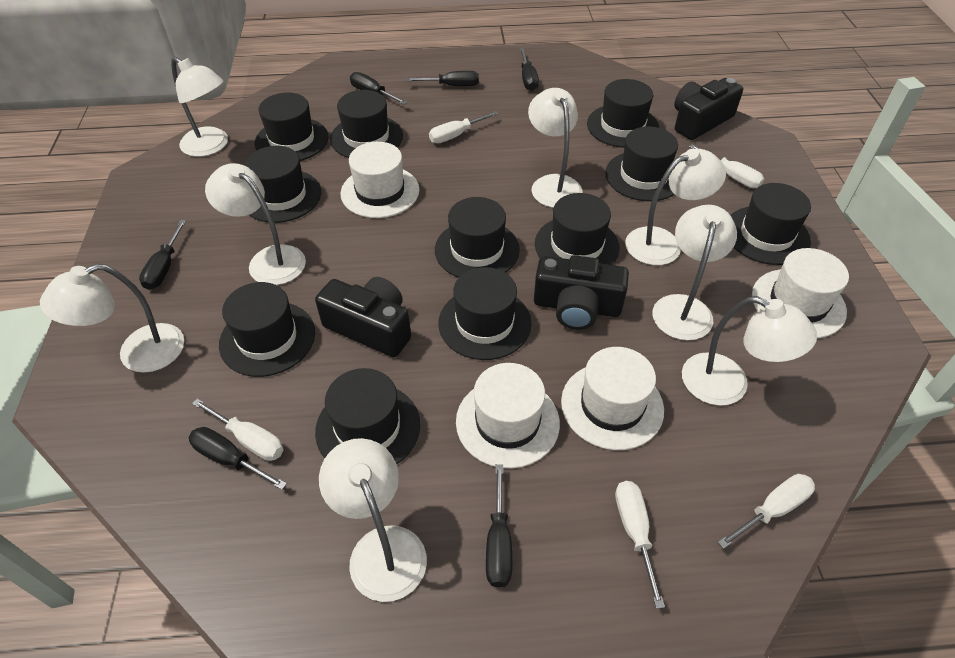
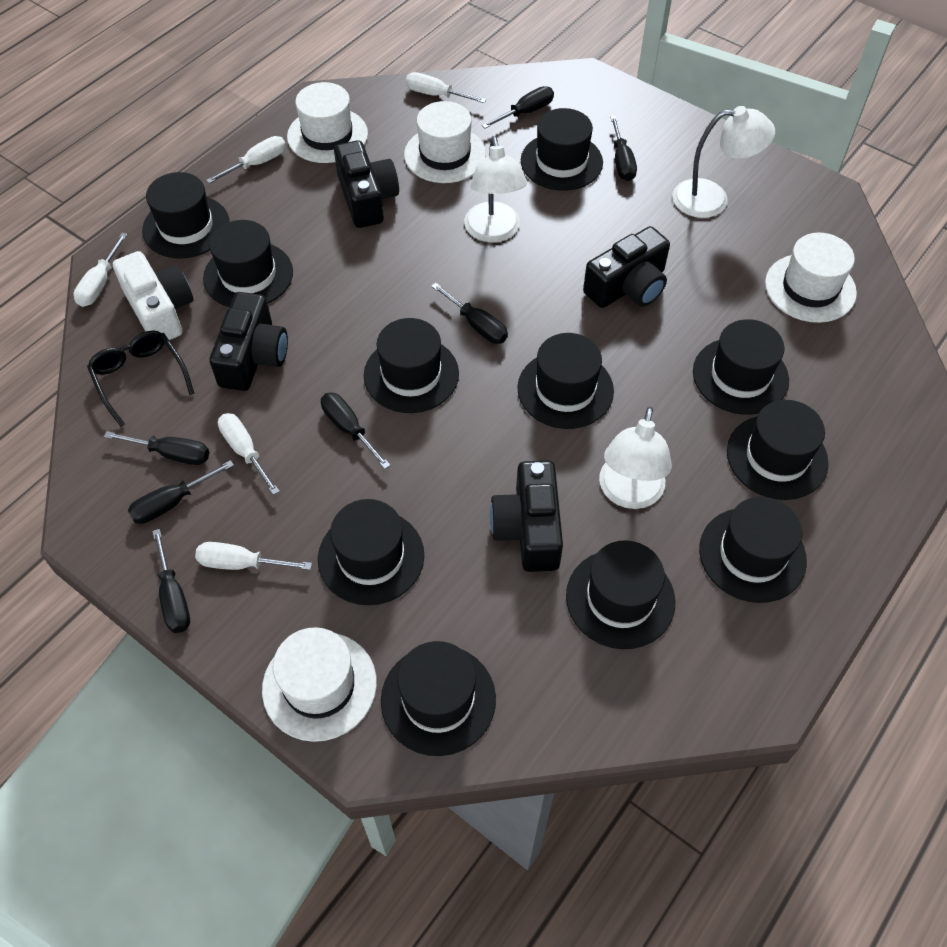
black camera: [315,277,411,357] [534,255,629,330] [674,78,743,140] = 3 -> [209,292,288,391] [334,140,399,228] [490,461,563,572] [583,226,670,308] = 4
black glasses: none = 0 -> [87,331,195,427] = 1
black screwdriver: [139,220,186,290] [189,427,287,490] [350,72,408,105] [406,71,479,86] [486,464,512,587] [519,48,539,91] = 6 -> [104,431,209,465] [128,460,234,524] [152,529,190,633] [321,392,391,469] [431,283,508,344] [482,86,554,128] [610,116,637,181] = 7
white camera: none = 0 -> [113,251,194,340] = 1
white lamp: [40,264,184,373] [171,57,228,157] [205,163,306,285] [319,438,427,602] [528,88,583,208] [625,149,726,265] [653,205,737,340] [682,296,817,406] = 8 -> [464,136,527,242] [599,407,672,509] [672,106,775,218] = 3

